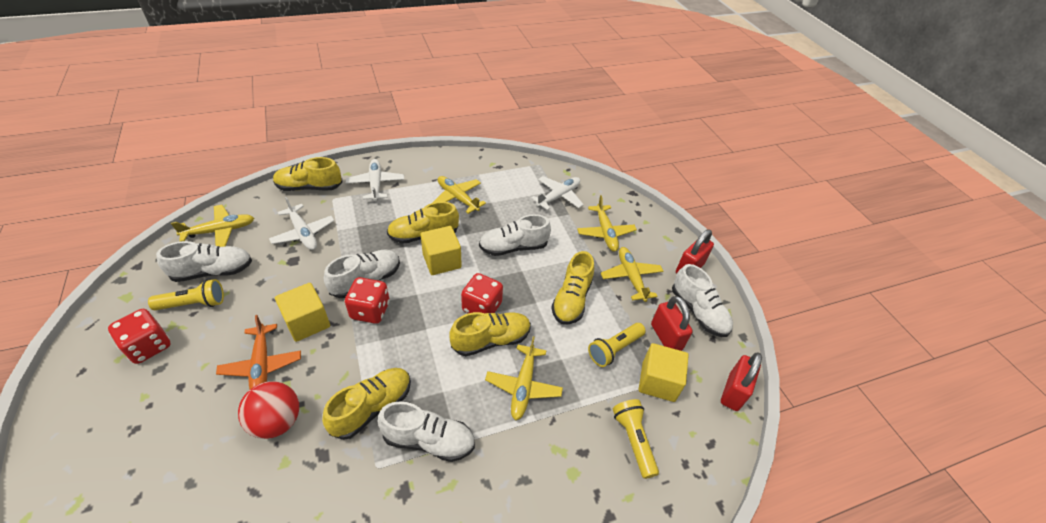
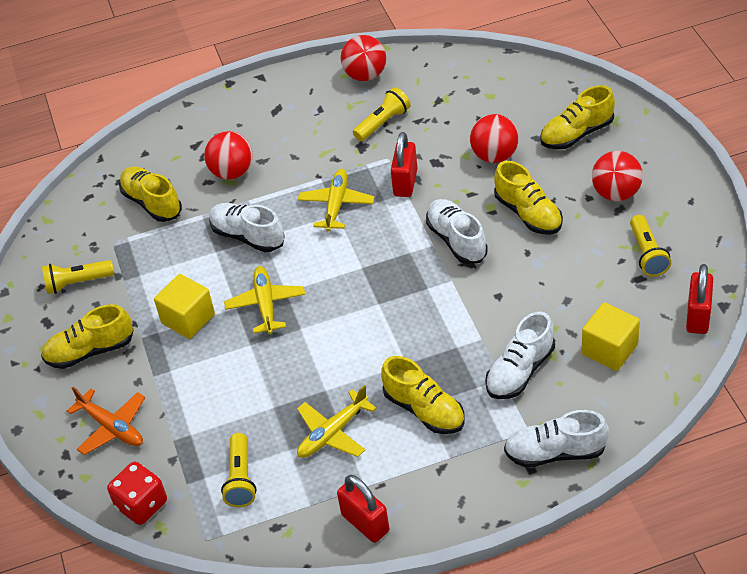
red ball: [238,381,299,439] = 1 -> [204,131,253,180] [341,35,386,81] [470,114,519,163] [592,151,643,201] = 4
red dice: [108,309,171,364] [345,277,390,324] [461,273,503,313] = 3 -> [107,462,167,525] = 1
white plane: [269,197,334,250] [346,159,404,201] [531,176,584,210] = 3 -> none = 0
white shoe: [156,241,252,282] [324,249,400,298] [378,401,475,462] [479,214,551,256] [672,264,733,337] = 5 -> [209,203,285,252] [426,199,488,264] [485,312,555,399] [504,410,609,467] = 4
yellow cube: [275,283,330,342] [421,226,462,275] [639,343,689,402] = 3 -> [154,274,215,339] [582,302,640,371] = 2
yellow flashlight: [148,279,224,310] [588,323,646,367] [613,399,659,479] = 3 -> [42,260,114,294] [221,433,256,507] [353,87,411,141] [630,215,671,277] = 4
yellow plane: [171,205,254,247] [432,176,486,214] [485,336,563,420] [577,195,637,252] [601,247,663,302] = 5 -> [224,266,305,334] [297,385,377,458] [298,169,375,232] = 3

